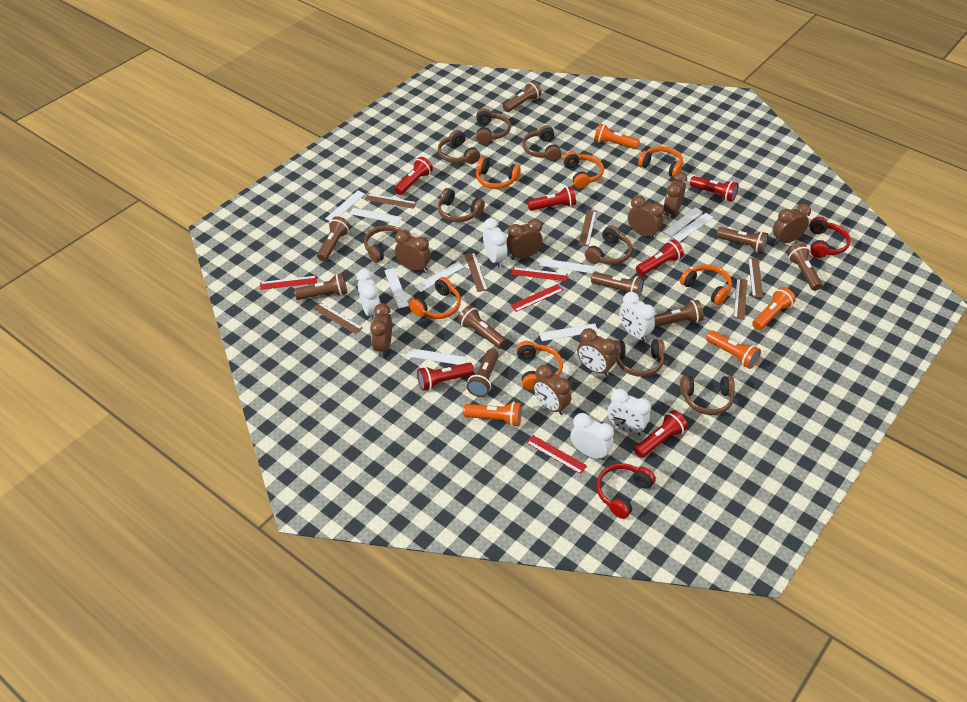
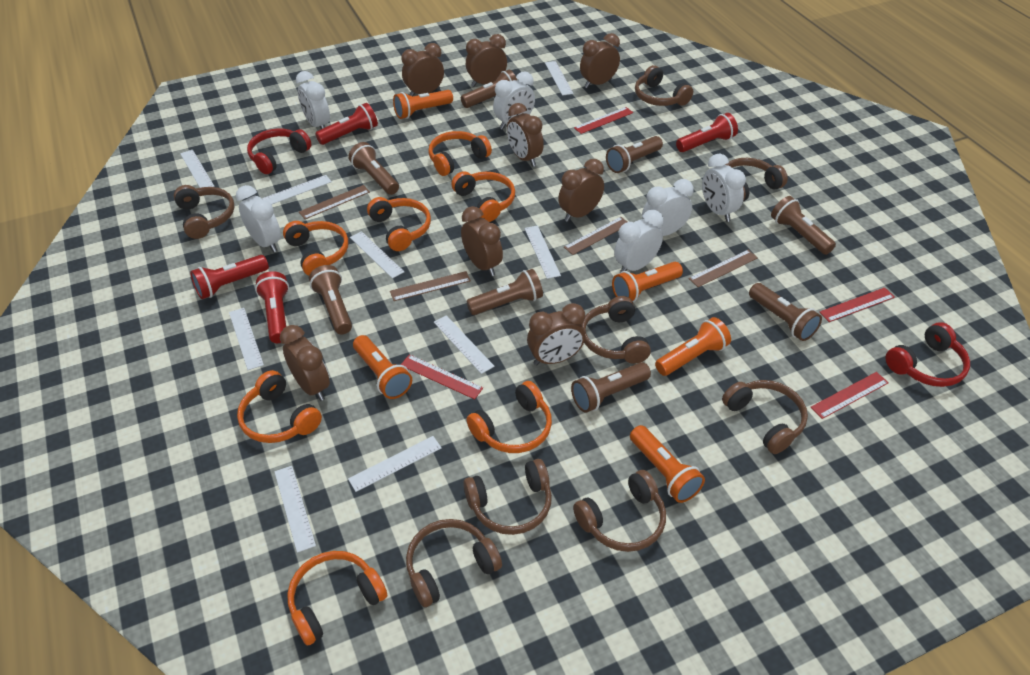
brown flashlight: [294,273,347,300] [317,216,350,261] [458,305,507,349] [467,349,499,397] [503,81,542,112] [591,272,644,297] [654,300,704,327] [716,227,768,253] [787,243,822,291] = 9 -> [309,265,352,334] [349,142,399,195] [461,70,517,108] [467,269,543,315] [571,362,651,413] [606,136,663,173] [749,283,822,341] [771,196,836,255] = 8
brown ruler: [313,303,363,334] [365,194,417,209] [465,252,487,292] [579,210,597,246] [733,278,748,320] [748,258,763,298] = 6 -> [299,185,370,219] [390,271,471,301] [564,217,627,255] [688,250,758,287] = 4
orange flashlight: [463,401,522,427] [594,123,640,149] [706,330,761,369] [752,287,796,330] = 4 -> [353,335,412,399] [393,90,453,119] [612,262,683,302] [630,425,705,503] [655,317,731,376] = 5
orange headphones: [409,277,461,319] [476,157,521,189] [516,341,563,390] [563,152,604,189] [638,146,683,177] [680,264,732,305] = 6 -> [237,370,322,443] [283,221,348,276] [287,551,387,646] [367,197,431,251] [428,131,492,176] [451,171,515,222] [467,381,552,453] = 7
red flashlight: [394,157,433,195] [417,362,474,391] [527,186,576,211] [634,410,688,458] [636,240,684,276] [690,176,739,202] = 6 -> [190,255,269,299] [255,271,289,343] [315,103,378,145] [676,113,738,152] = 4
white clock: [357,269,380,320] [483,218,508,268] [570,413,614,460] [607,389,651,435] [619,292,655,342] = 5 -> [236,185,281,253] [296,71,330,129] [493,71,535,130] [614,210,664,273] [642,179,694,236] [702,154,746,222] = 6

